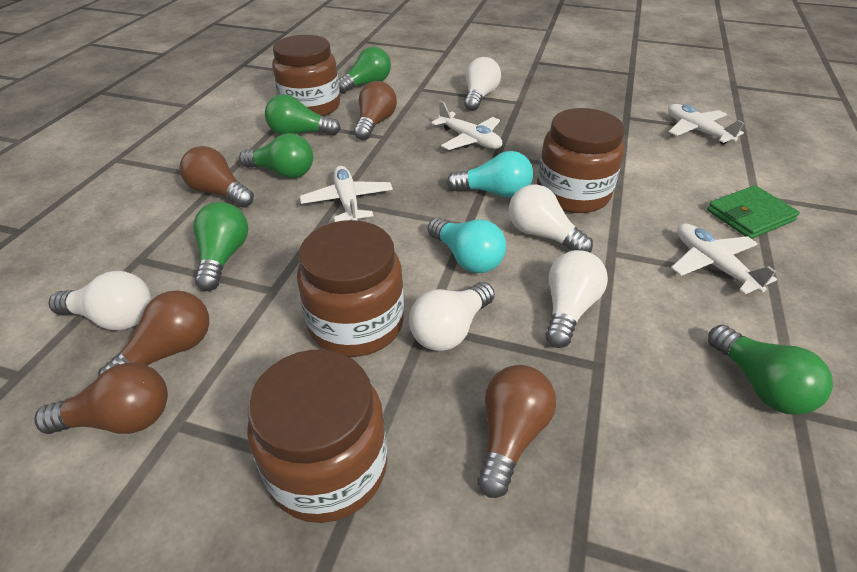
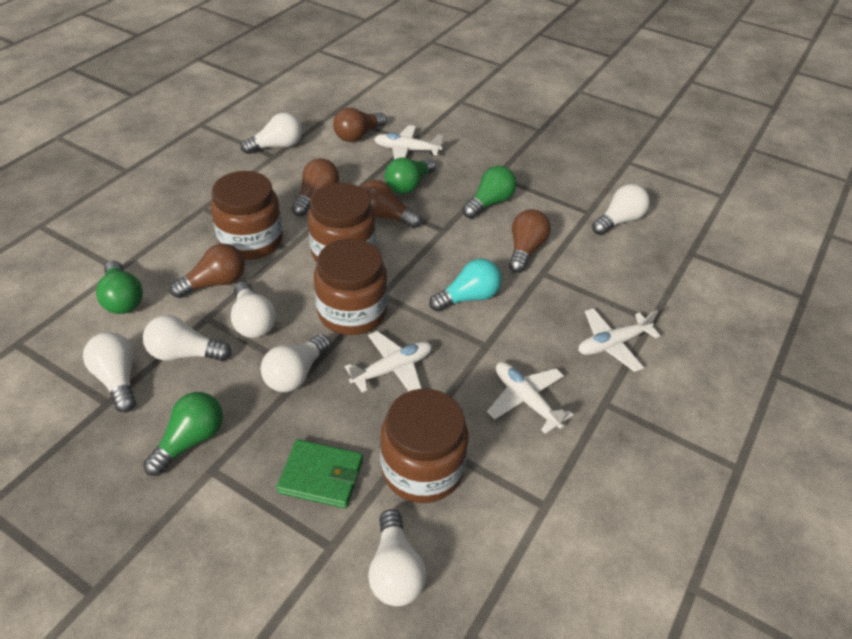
green light bulb: [193,202,248,291] [239,133,313,178] [265,94,341,136] [338,47,391,94] [708,325,833,415] = 5 -> [96,260,143,314] [143,392,223,476] [385,158,436,194] [463,166,517,219] = 4
turquoise light bulb: [428,217,506,273] [447,151,533,198] = 2 -> [429,259,502,312] = 1
white light bulb: [49,271,151,330] [409,282,495,351] [464,57,501,111] [509,185,593,252] [546,250,608,348] = 5 -> [83,332,136,413] [143,315,232,361] [231,281,276,338] [241,113,302,154] [261,334,331,392] [368,509,427,606] [592,184,650,235] = 7

